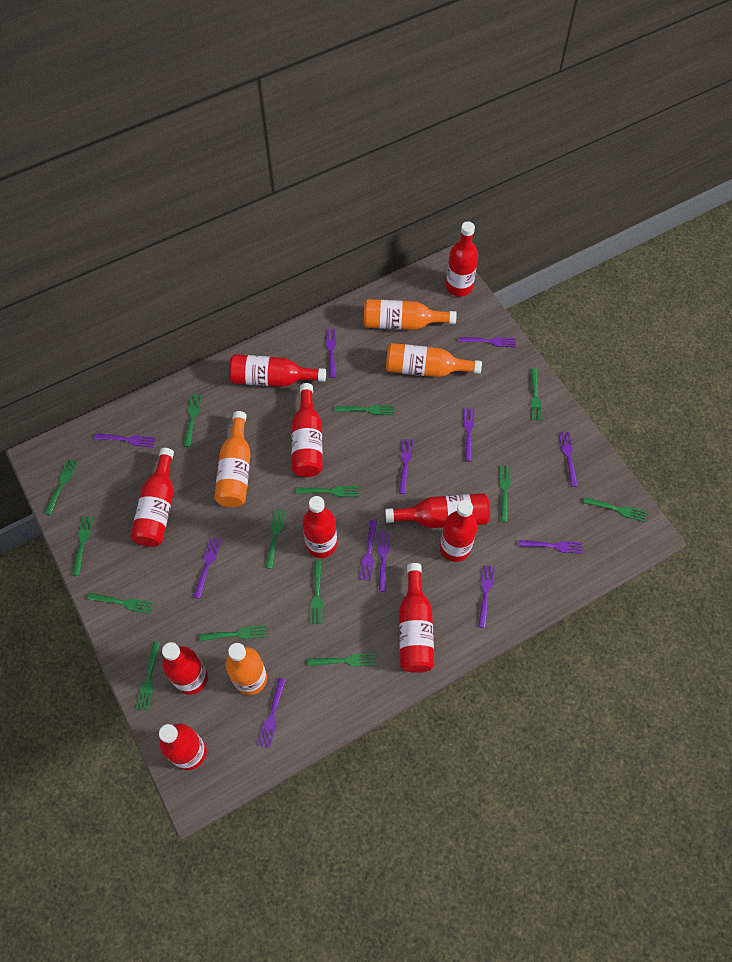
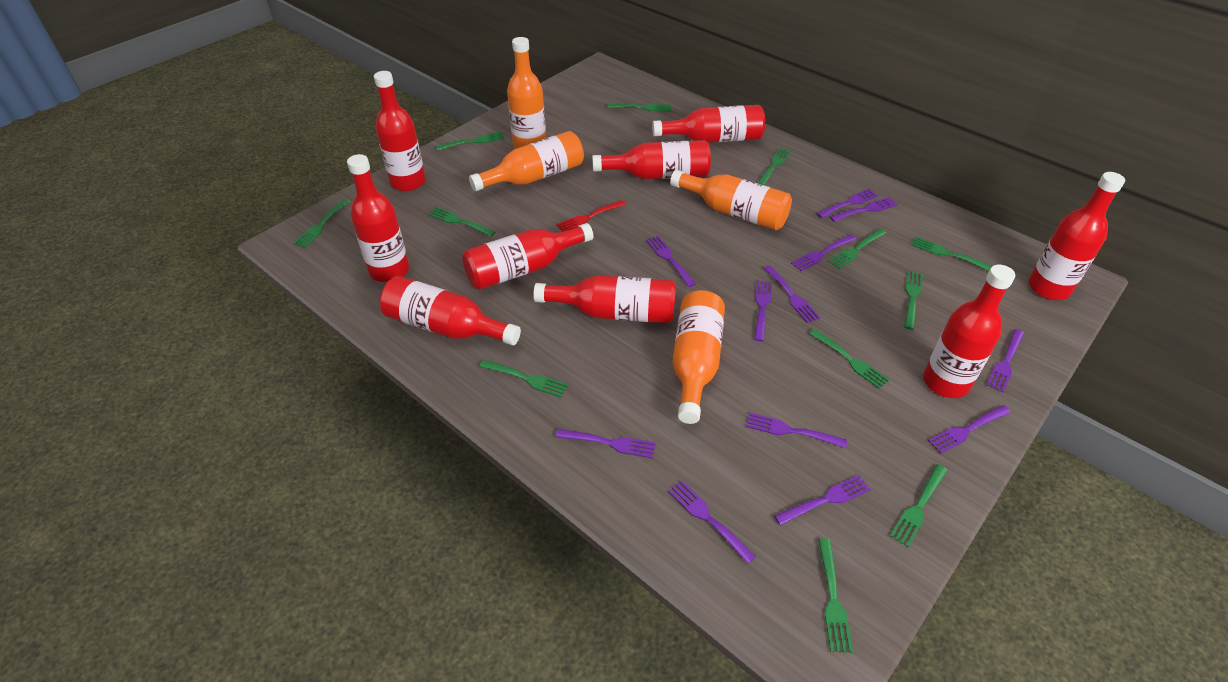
green fork: [45,459,78,515] [72,516,93,576] [87,593,153,614] [136,642,160,710] [184,394,202,447] [199,625,266,641] [265,509,286,569] [296,486,358,497] [308,653,376,667] [310,561,323,624] [335,405,394,415] [499,466,511,522] [530,368,543,420] [583,497,646,522] = 14 -> [293,199,350,248] [428,207,495,237] [436,132,504,151] [480,360,569,398] [607,103,671,112] [758,148,791,185] [809,329,889,389] [818,539,853,653] [828,229,886,269] [890,464,947,547] [904,271,923,330] [911,237,992,271] = 12
red bottle: [130,448,174,547] [159,724,207,770] [162,642,208,695] [229,354,326,387] [292,383,323,477] [302,496,337,558] [385,493,490,528] [399,563,434,673] [440,500,477,562] [446,221,478,297] = 10 -> [347,154,409,282] [374,71,426,191] [380,276,521,345] [462,223,593,290] [533,275,676,323] [592,140,711,179] [652,105,765,143] [923,265,1015,398] [1028,172,1125,300] = 9
red fork: none = 0 -> [556,200,626,232] = 1

